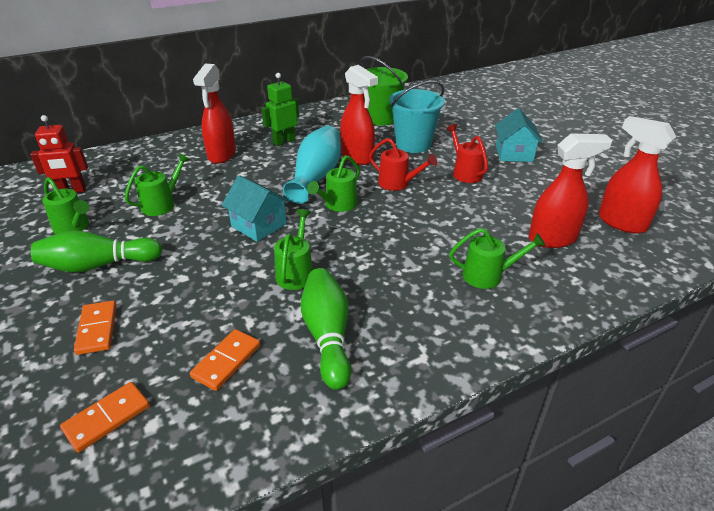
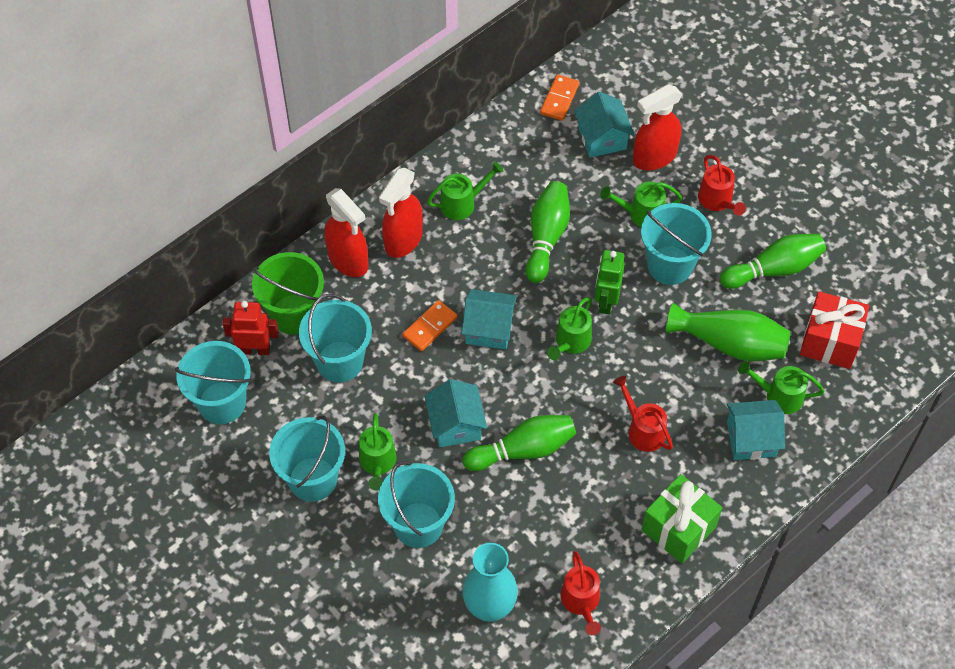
green bowling pin: [31,230,162,273] [301,268,351,390] = 2 -> [463,415,576,471] [526,181,570,283] [720,234,826,289] = 3
green gift: none = 0 -> [641,474,722,563] = 1
green vase: none = 0 -> [666,303,791,361] = 1
orange domino: [60,382,150,453] [74,301,116,355] [190,329,260,391] = 3 -> [402,300,458,351] [540,74,579,121] = 2
red gift: none = 0 -> [800,291,869,369] = 1
red spray bottle: [193,64,236,164] [340,65,378,165] [529,133,613,248] [599,116,676,234] = 4 -> [324,188,368,277] [379,168,423,258] [633,84,682,170] = 3
red watering can: [369,138,437,191] [446,124,488,183] = 2 -> [561,551,601,635] [613,376,673,452] [698,155,746,216] = 3
turquoise bucket: [389,81,445,153] = 1 -> [175,341,251,424] [269,416,345,502] [299,294,372,383] [378,461,455,548] [641,203,712,285] = 5
turquoise house: [222,175,290,242] [495,108,543,162] = 2 -> [424,379,487,448] [462,289,517,350] [574,92,634,158] [727,400,785,460] = 4

